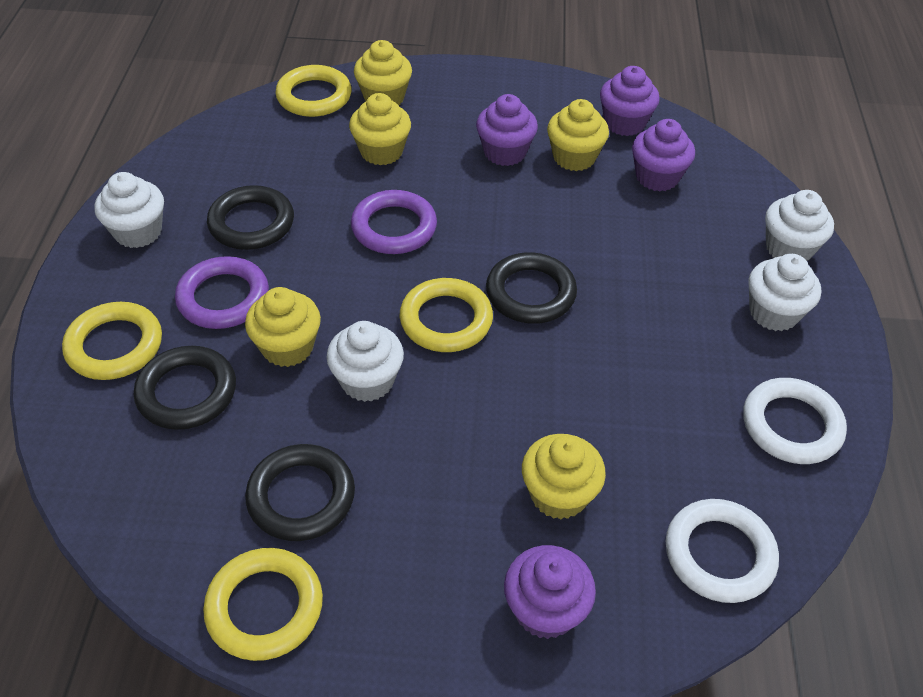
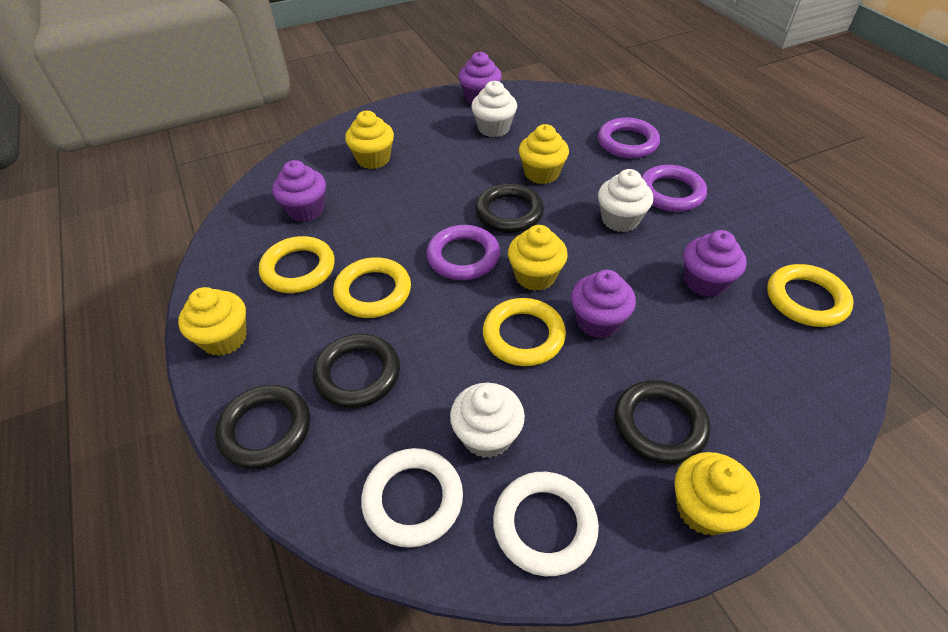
purple ring: [175,256,269,329] [351,190,437,254] = 2 -> [426,225,500,280] [598,118,660,158] [641,165,707,212] = 3
white cupcake: [94,172,164,248] [326,321,404,402] [748,254,821,331] [765,190,834,261] = 4 -> [450,383,525,458] [471,81,517,137] [598,169,653,232] = 3

